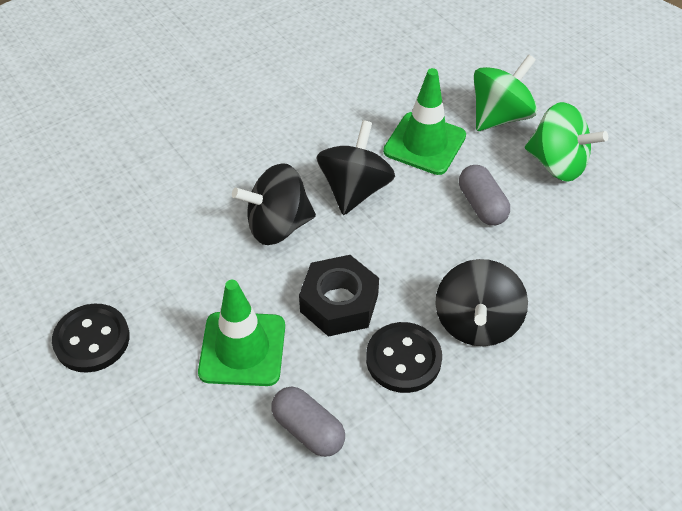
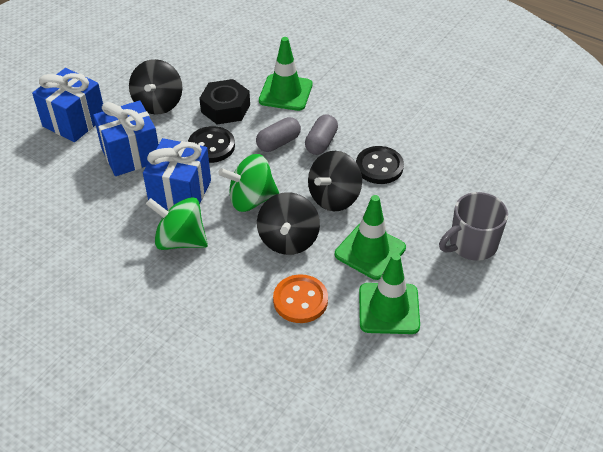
blue gift: none = 0 -> [32,68,103,142] [93,101,159,176] [143,138,211,210] = 3
green traffic cone: [198,280,285,386] [383,68,466,175] = 2 -> [259,37,312,111] [335,195,406,280] [359,253,420,334] = 3
grey mug: none = 0 -> [439,192,508,261] = 1
orange button: none = 0 -> [273,274,328,323] = 1

